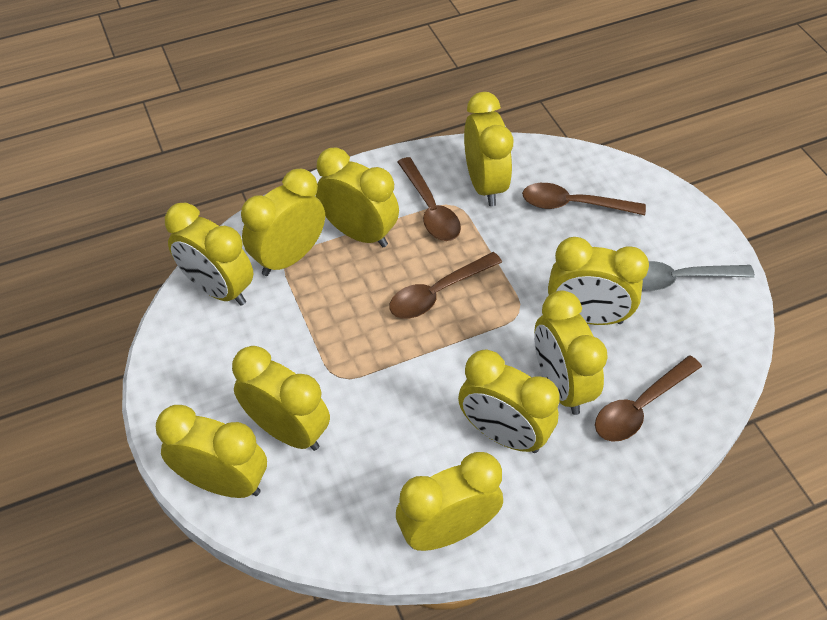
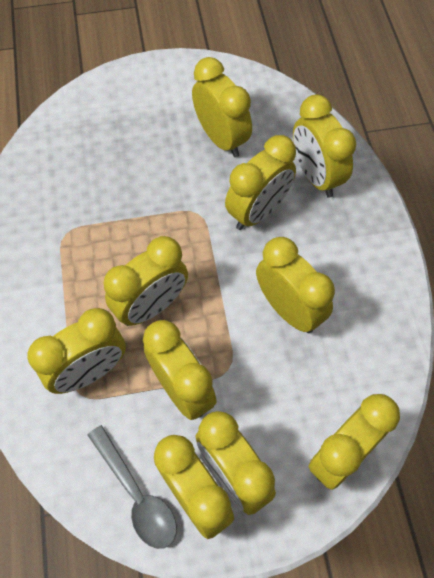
brown spoon: [389,252,502,319] [398,157,461,241] [522,183,646,215] [595,355,702,442] = 4 -> none = 0

